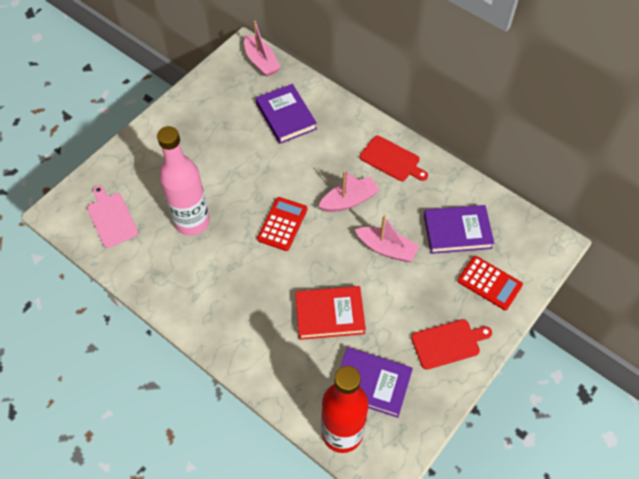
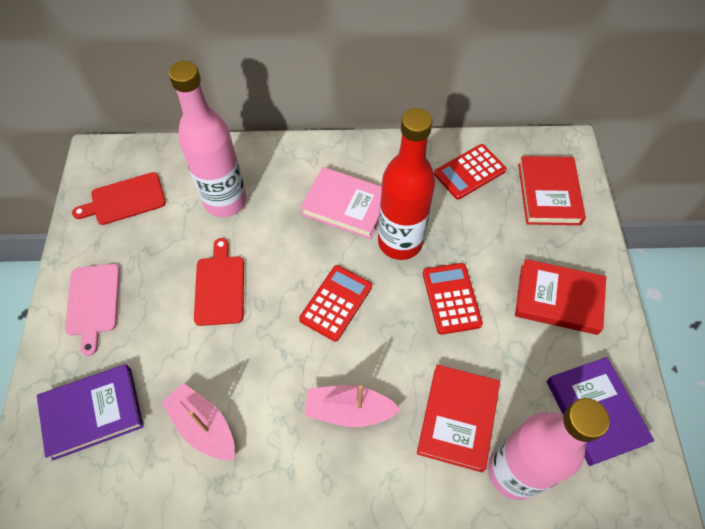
pink boat: [244,20,281,77] [318,171,380,212] [355,215,419,262] = 3 -> [161,383,235,460] [305,385,401,427] = 2
pink book: none = 0 -> [300,167,382,239] = 1
pink bottle: [157,126,210,236] = 1 -> [168,61,247,217] [488,398,610,500] = 2
purple book: [256,84,317,144] [340,347,413,418] [424,205,494,254] = 3 -> [37,364,144,461] [547,357,654,466] = 2
red book: [295,286,366,340] = 1 -> [417,365,500,472] [515,259,606,335] [518,156,586,225] = 3
red calculator: [257,197,307,251] [457,256,523,310] = 2 -> [299,265,372,342] [423,263,483,335] [434,144,507,200] = 3

